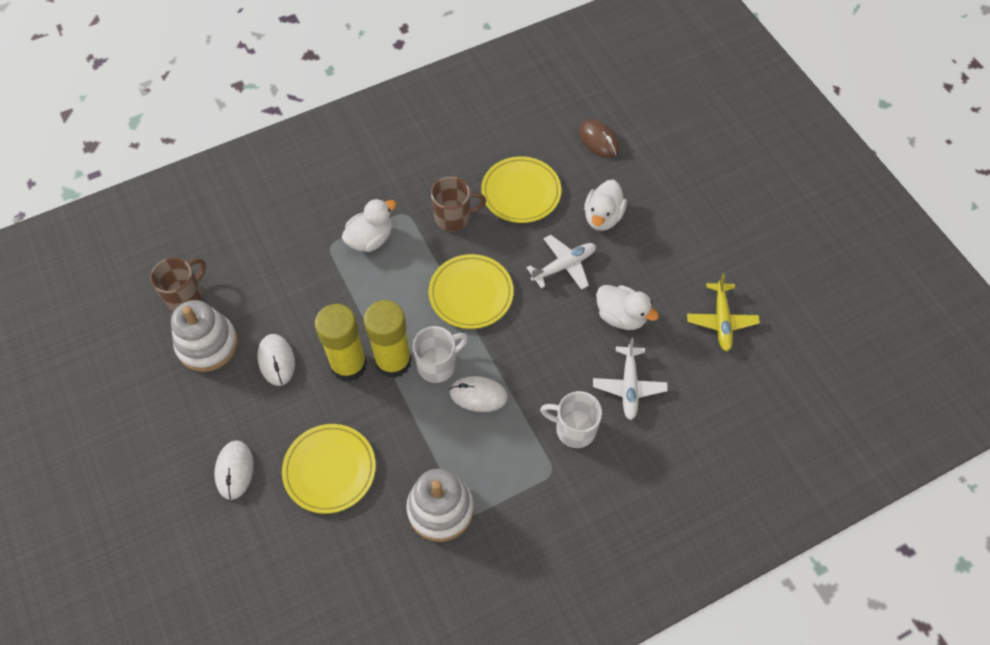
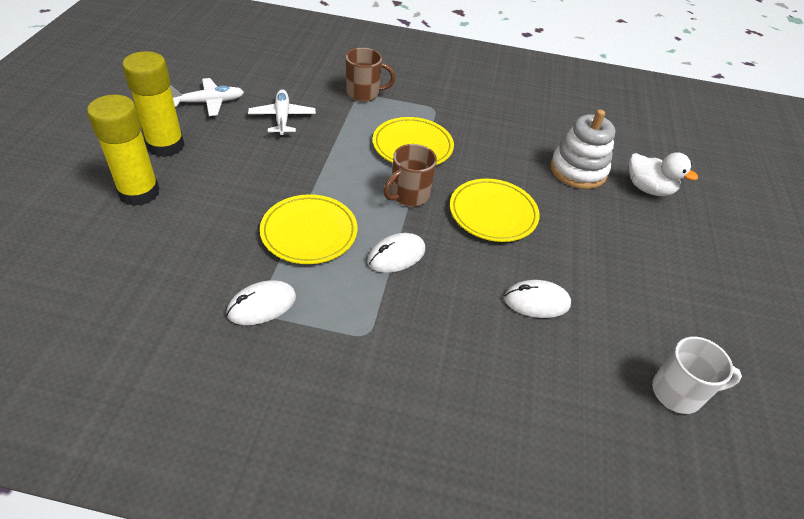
brown mouse: [579,119,619,158] = 1 -> none = 0
white duck: [342,199,396,252] [584,180,627,231] [596,285,659,330] = 3 -> [629,152,698,196] = 1
white mug: [413,326,468,383] [540,391,602,448] = 2 -> [652,336,742,414] = 1
white stacking toy: [171,300,238,372] [406,469,474,542] = 2 -> [550,109,616,189] = 1
yellow plane: [687,274,760,352] = 1 -> none = 0

